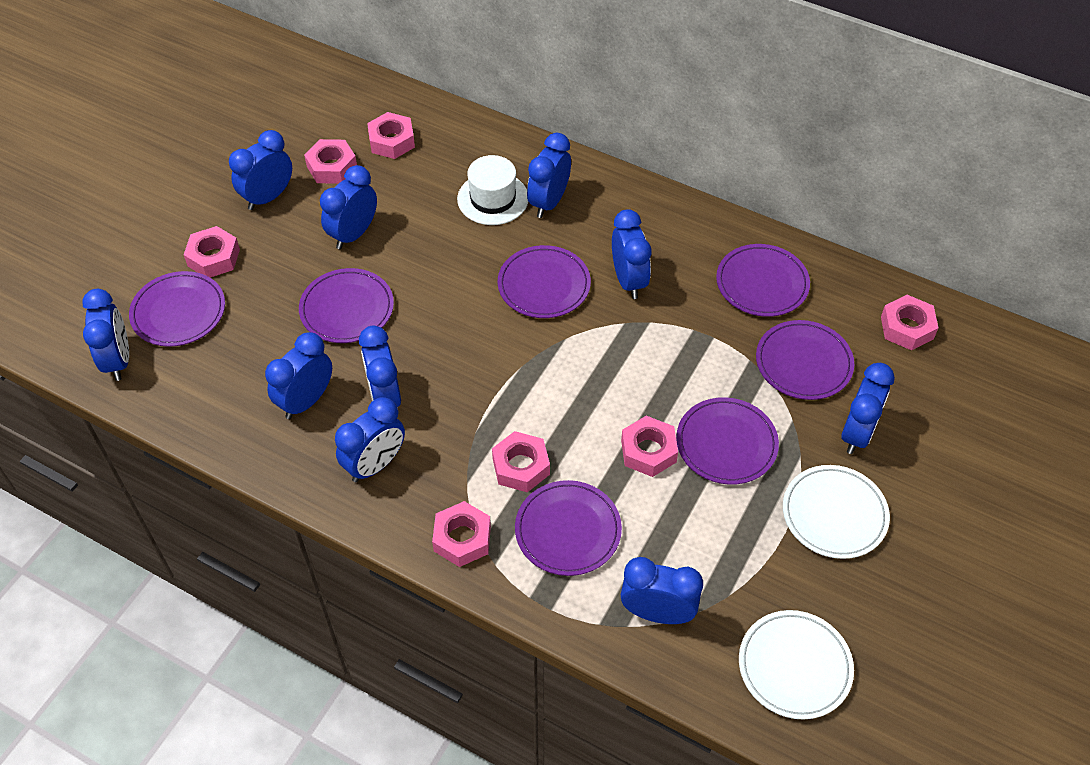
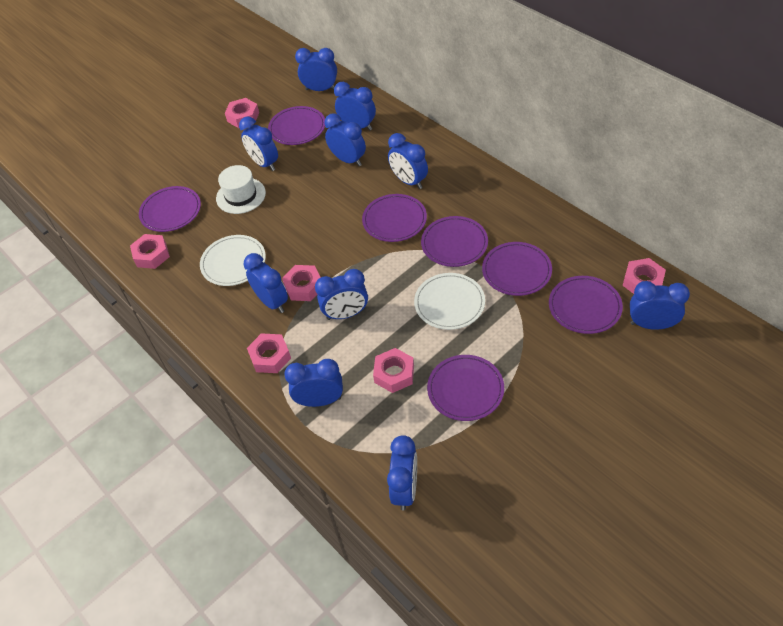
pink nut: [184,226,240,278] [304,139,357,184] [367,112,415,159] [432,501,491,567] [492,431,550,492] [621,416,678,477] [881,295,938,350] = 7 -> [130,234,170,269] [225,98,259,128] [247,333,291,373] [282,265,321,301] [373,348,414,393] [623,258,666,294] = 6

